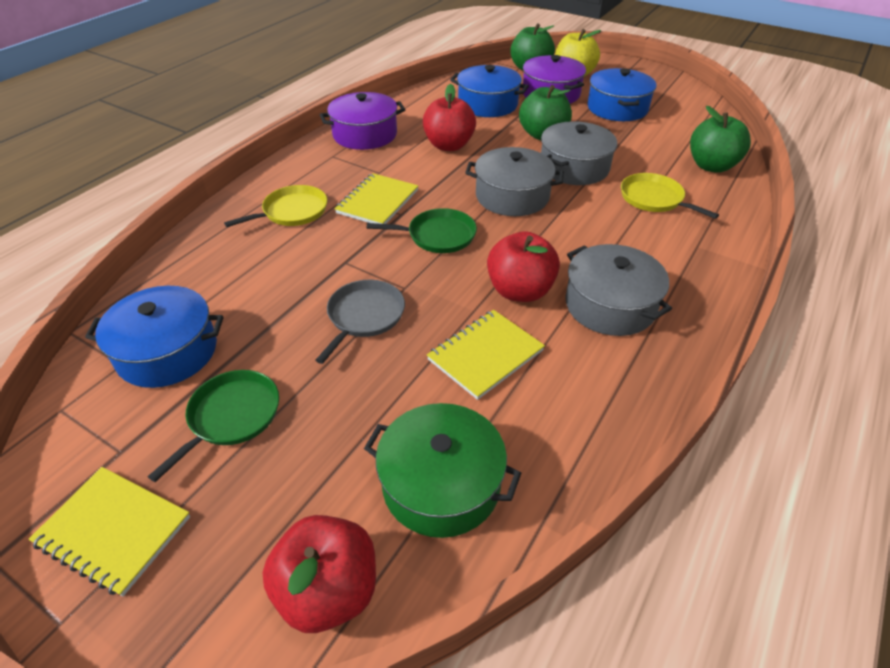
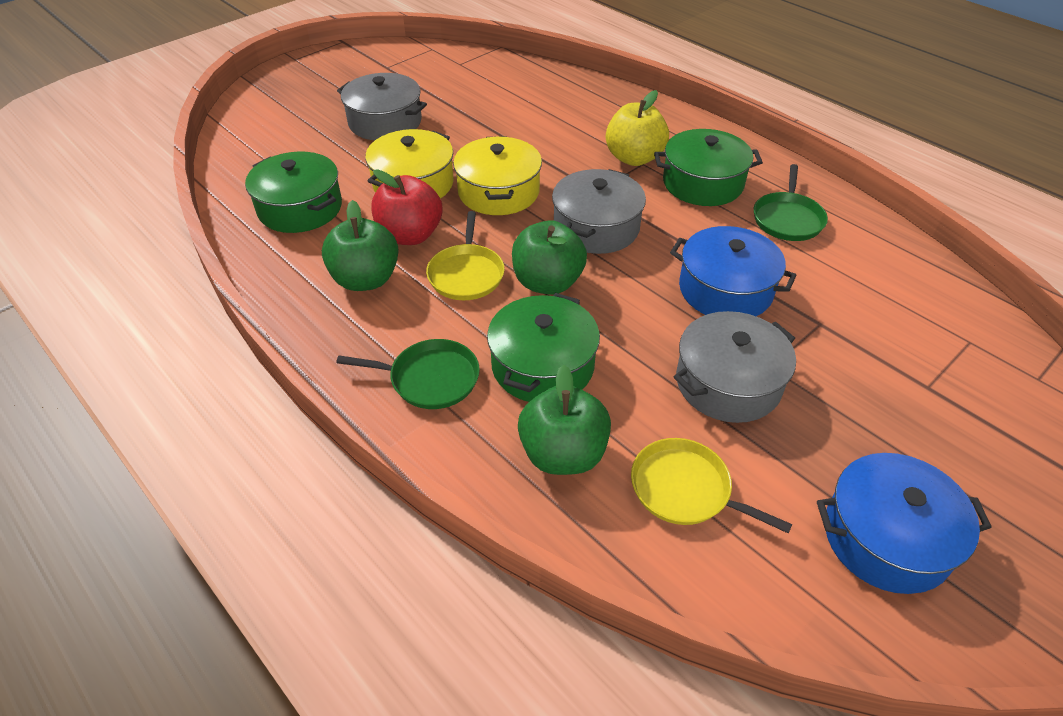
blue pot: [85,286,224,388] [450,65,529,117] [588,68,656,121] = 3 -> [670,226,797,316] [817,453,992,594] = 2
green pot: [364,403,521,538] = 1 -> [245,151,342,233] [487,293,600,402] [654,129,763,206] = 3
grey pan: [315,280,405,364] = 1 -> none = 0
purple pot: [320,92,406,150] [522,55,586,104] = 2 -> none = 0
red apple: [263,515,376,633] [423,84,476,151] [487,231,560,302] = 3 -> [372,169,442,245] = 1
yellow notebook: [28,467,190,596] [334,173,418,224] [427,310,545,400] = 3 -> none = 0
yellow pot: none = 0 -> [365,129,454,199] [453,136,542,215] = 2

